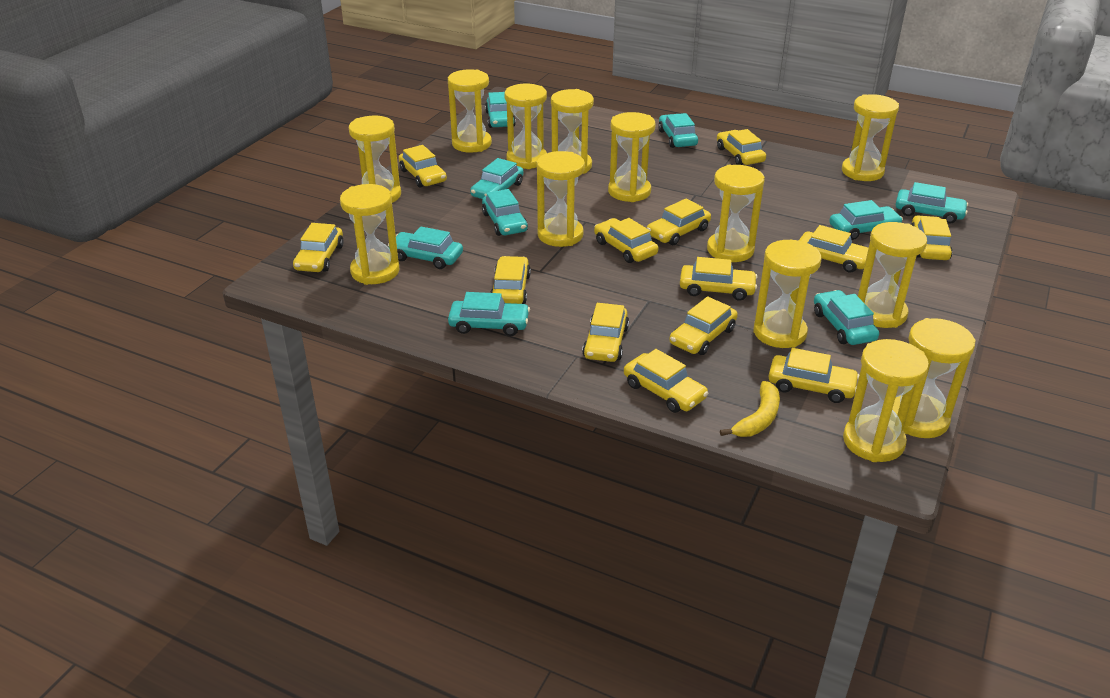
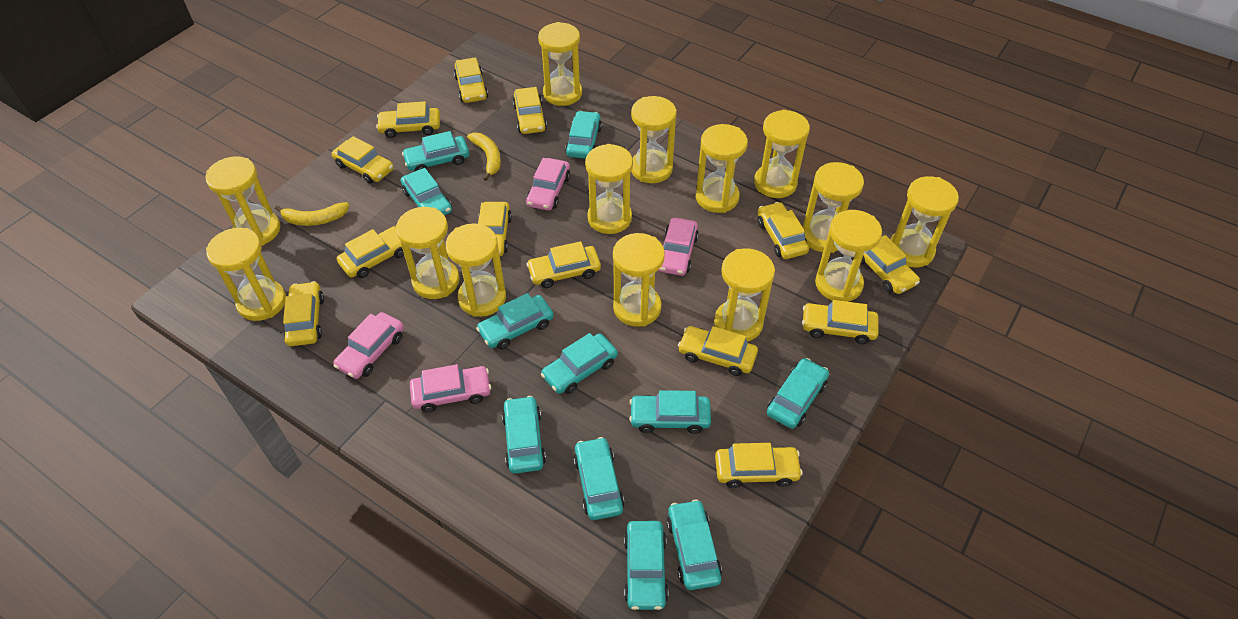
pink car: none = 0 -> [333,312,404,379] [410,364,491,413] [526,158,570,211] [659,218,699,276] = 4
turquoise car: [388,227,463,269] [448,292,530,336] [470,158,524,199] [482,189,528,236] [485,92,516,128] [658,113,698,148] [814,290,879,345] [829,200,903,240] [896,182,968,224] = 9 -> [401,168,452,215] [402,131,469,171] [476,293,554,349] [502,396,546,474] [541,333,618,394] [565,111,602,159] [573,437,624,520] [624,521,669,610] [629,390,711,434] [667,499,722,590] [767,358,829,429] = 11
yellow banana: [720,381,780,437] = 1 -> [275,202,349,226] [467,133,501,181] = 2
yellow hourglass: [340,184,399,285] [348,116,401,203] [448,69,492,153] [504,84,547,169] [537,151,585,247] [551,89,594,174] [608,112,656,202] [707,165,765,262] [753,240,821,348] [842,94,899,181] [843,339,929,462] [858,222,927,328] [892,318,976,438] = 13 -> [206,156,280,246] [206,228,286,321] [396,207,460,299] [446,223,506,317] [538,22,582,106] [585,144,633,234] [613,233,665,327] [631,96,677,183] [696,124,748,213] [714,249,775,342] [754,110,810,198] [803,162,864,253] [815,210,882,302] [890,176,959,267] = 14

